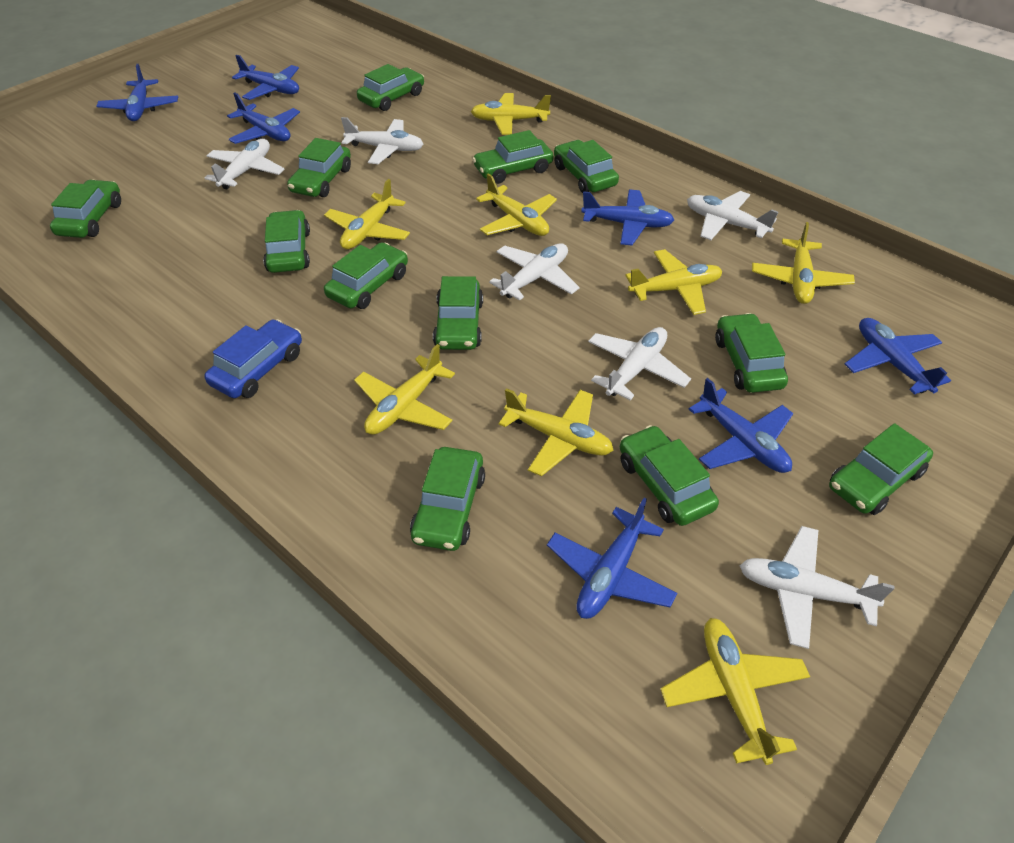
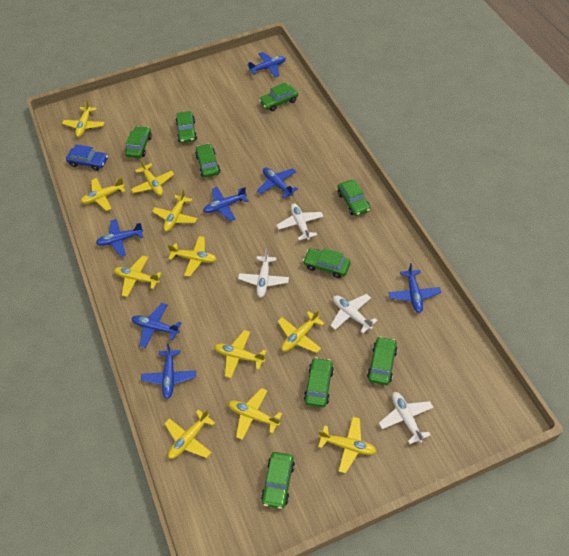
green car: [50,180,121,238] [263,210,310,273] [287,138,351,197] [324,242,408,309] [357,64,424,111] [410,447,485,551] [433,276,483,350] [472,130,553,184] [554,140,619,193] [620,425,719,526] [715,313,788,393] [829,423,933,515] = 12 -> [125,126,152,158] [176,111,197,143] [195,143,220,178] [259,82,298,111] [261,452,295,509] [303,248,351,278] [304,357,334,407] [337,180,370,216] [367,336,398,385] = 9
white plane: [205,139,285,189] [341,117,423,164] [489,243,580,301] [588,327,691,400] [687,191,778,240] [740,526,895,649] = 6 -> [238,249,289,298] [277,204,324,240] [330,294,378,333] [379,392,434,444] = 4
yellow plane: [324,179,410,249] [354,344,455,435] [471,93,551,135] [476,173,557,236] [499,388,614,476] [625,249,723,315] [661,618,810,765] [752,222,855,304] = 8 -> [62,100,105,137] [81,177,126,211] [114,256,162,297] [131,159,174,196] [152,189,198,232] [164,409,215,459] [168,236,217,277] [214,330,266,378] [228,388,282,440] [278,310,325,353] [318,417,377,473] = 11

